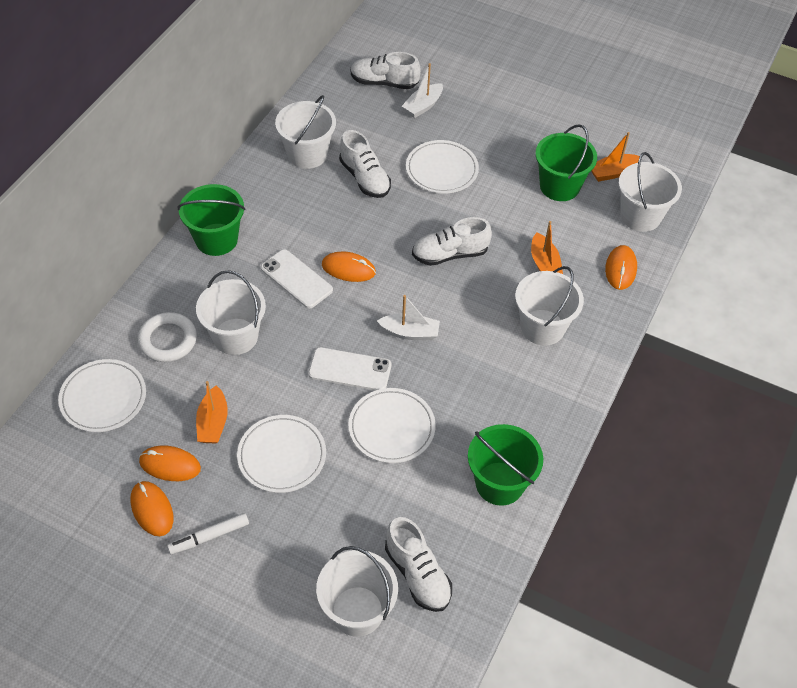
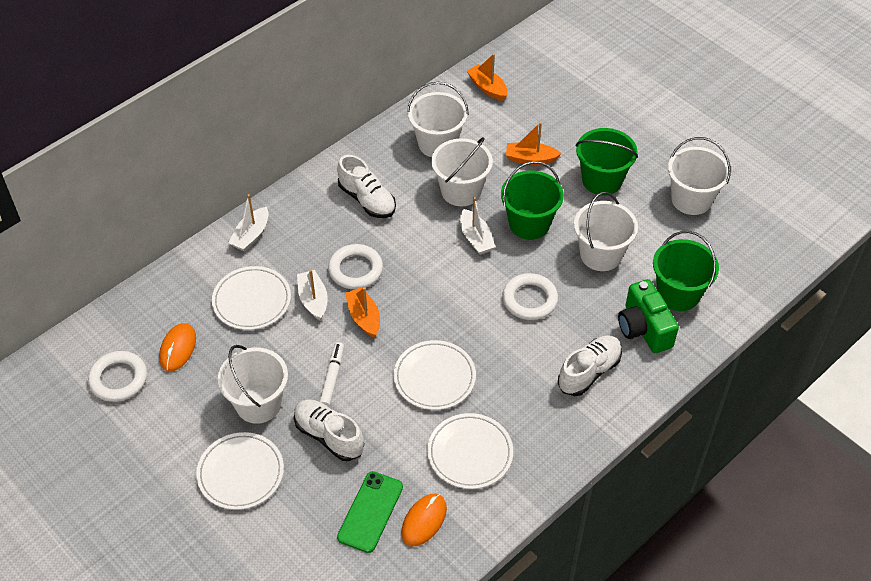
green camera: none = 0 -> [618,279,679,353] = 1
green phone: none = 0 -> [337,471,403,553] = 1
orange mouse: [131,481,173,536] [139,446,201,481] [322,252,376,282] [605,245,637,290] = 4 -> [159,323,196,371] [401,494,447,547] = 2
white boat: [377,295,440,340] [402,63,443,118] = 2 -> [228,194,268,251] [297,270,328,320] [460,197,495,255] = 3
white phone: [261,249,333,309] [308,347,392,391] = 2 -> none = 0
white ring: [138,312,197,362] = 1 -> [88,351,147,402] [328,244,383,289] [502,273,558,320] = 3
white shoe: [339,130,391,198] [350,52,421,89] [385,517,452,612] [412,217,492,266] = 4 -> [294,399,364,461] [337,155,396,218] [558,335,622,396] = 3

